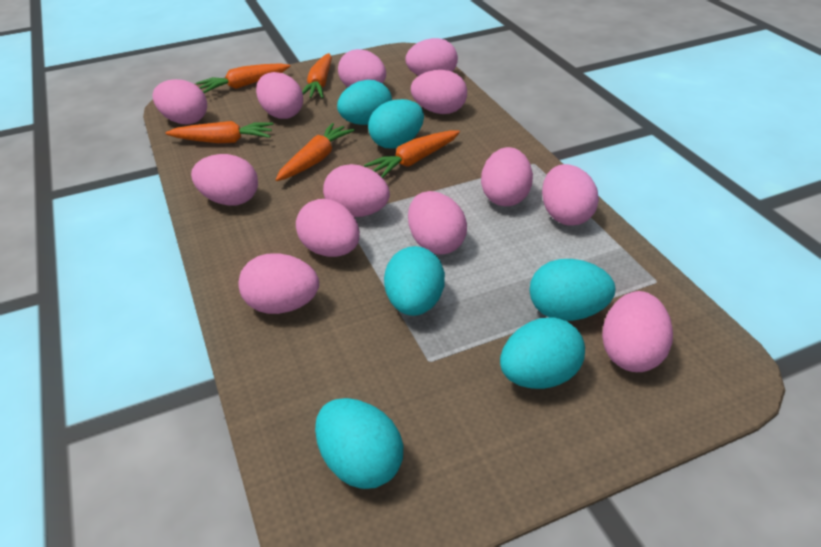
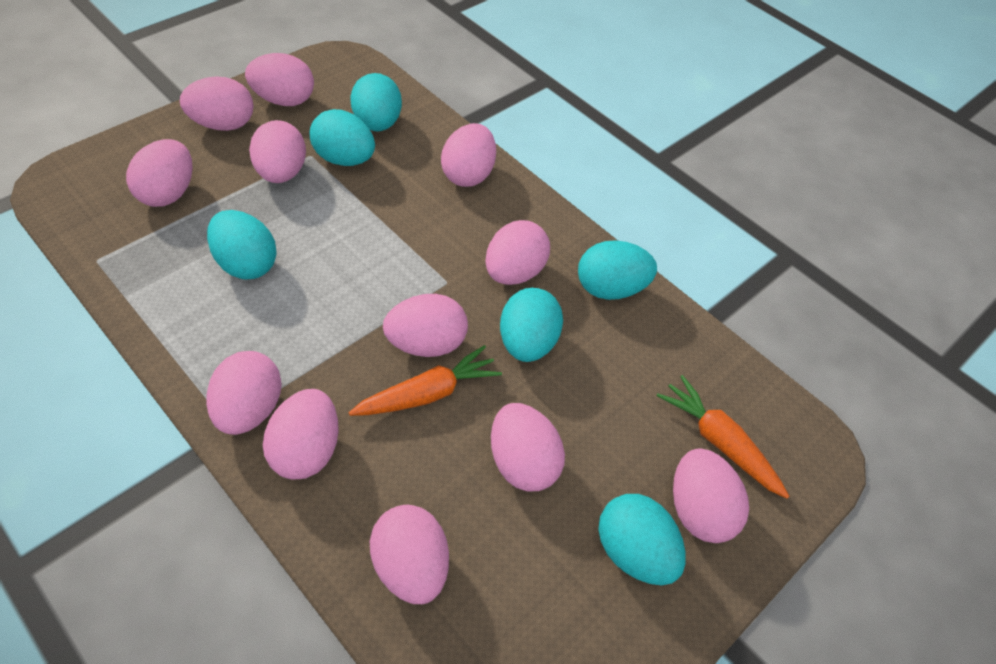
orange carrot: [166,121,273,143] [196,63,290,93] [276,123,355,181] [302,53,332,98] [364,130,460,178] = 5 -> [349,345,502,416] [657,375,790,499] = 2
pink egg: [153,79,207,124] [191,154,258,206] [238,254,319,314] [256,72,303,119] [296,199,360,257] [323,164,390,217] [338,49,386,87] [405,38,458,76] [408,191,467,255] [411,70,467,114] [481,147,533,206] [542,164,599,226] [602,291,673,372] = 13 -> [126,139,192,207] [180,76,254,131] [206,351,282,435] [245,53,314,106] [249,120,306,183] [263,389,339,480] [370,505,449,604] [383,294,468,357] [441,123,496,187] [485,220,550,285] [491,403,565,492] [673,448,749,543] = 12

